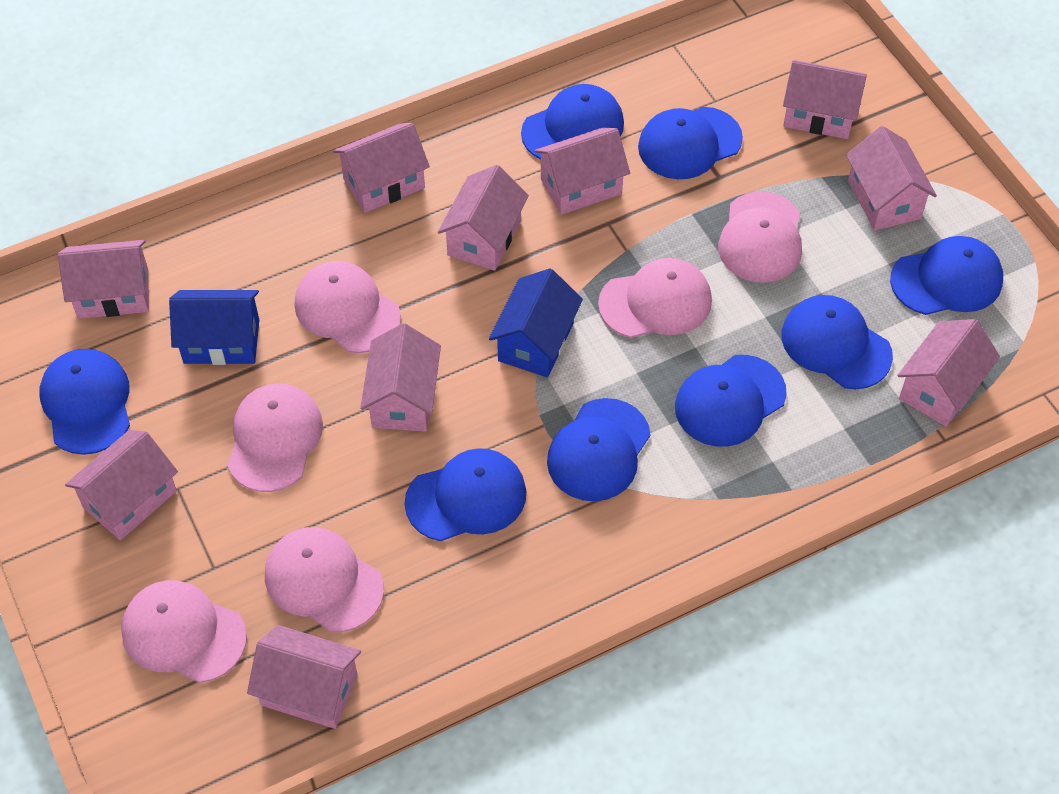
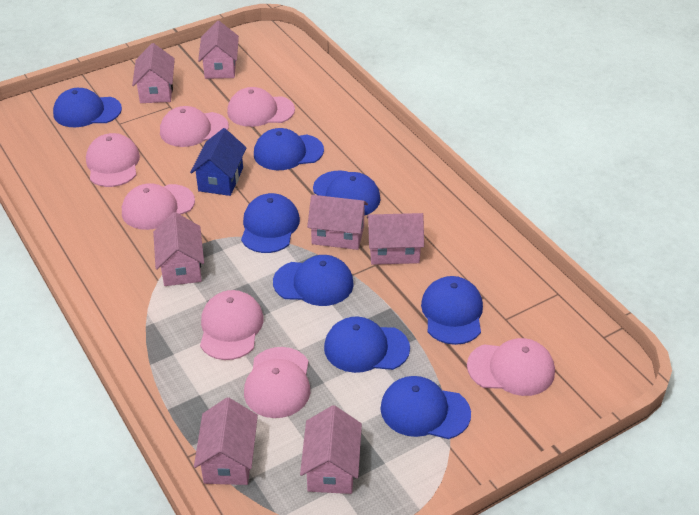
blue house: [169,290,259,365] [489,268,583,378] = 2 -> [190,128,247,196] = 1
pink cap: [121,580,247,683] [227,383,323,492] [265,527,384,632] [294,261,401,353] [598,258,712,338] [718,192,802,283] = 6 -> [86,133,140,187] [122,183,195,230] [160,106,229,147] [200,290,264,360] [227,87,295,127] [244,347,310,418] [467,338,555,396] = 7
pink house: [58,240,149,319] [65,430,178,540] [247,625,361,729] [333,123,430,213] [360,323,441,432] [438,165,529,271] [535,127,630,215] [783,60,867,139] [846,126,937,231] [898,319,1000,427] = 10 -> [132,43,175,103] [153,212,204,286] [194,398,258,485] [198,21,239,79] [300,405,362,494] [307,195,368,250] [367,213,424,265] = 7

